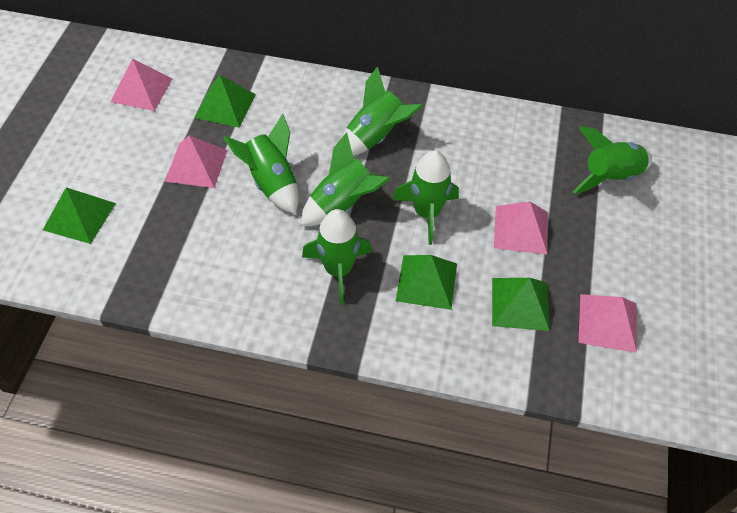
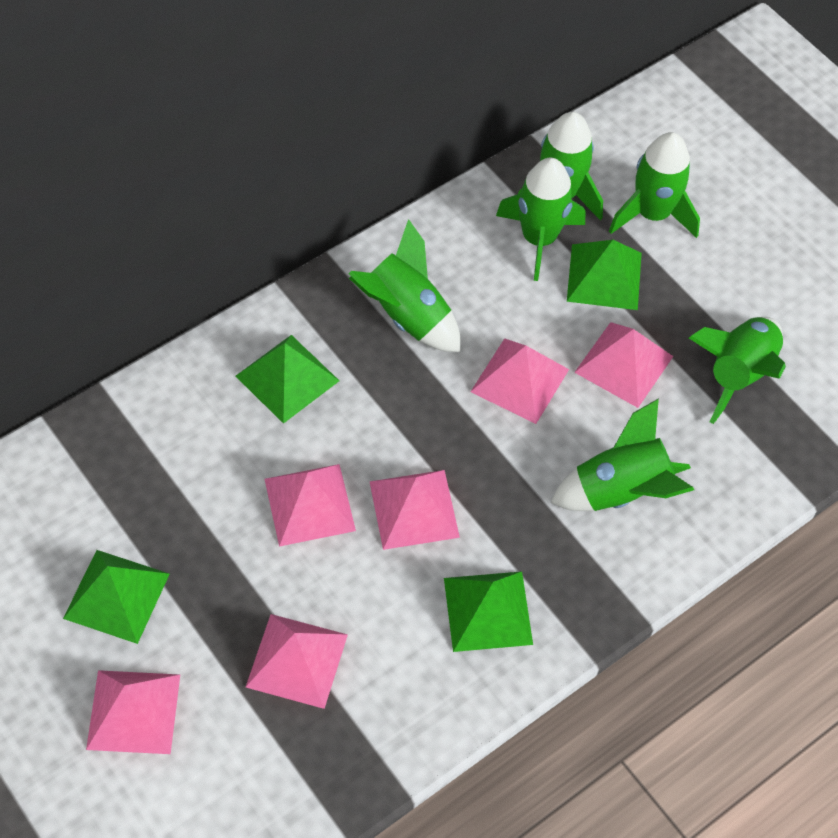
pink pyramid: [110,59,172,111] [165,135,227,188] [494,201,548,255] [578,294,637,353] = 4 -> [86,670,180,754] [246,614,348,709] [265,464,356,547] [369,470,460,550] [471,338,569,424] [574,322,673,408] = 6

